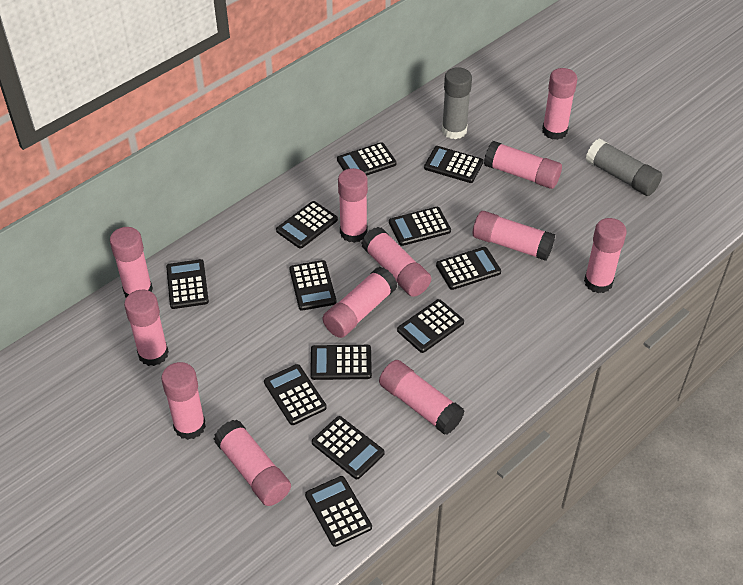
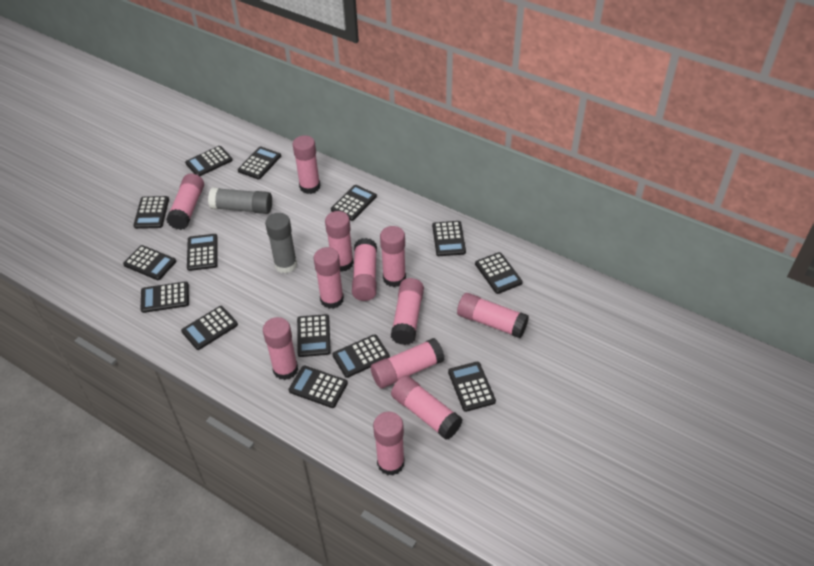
black calculator: [166,259,209,309] [264,364,327,425] [276,201,338,249] [289,260,336,311] [305,476,372,547] [310,345,372,380] [312,416,385,479] [337,142,397,176] [389,207,451,246] [397,299,464,353] [424,146,483,183] [436,247,501,290] = 12 -> [123,245,176,280] [133,196,169,229] [141,281,189,313] [181,306,238,350] [185,146,233,176] [187,234,218,271] [238,146,281,180] [289,365,348,408] [297,314,331,357] [331,185,377,221] [332,334,390,378] [432,221,466,256] [448,362,496,412] [475,252,523,294] = 14

